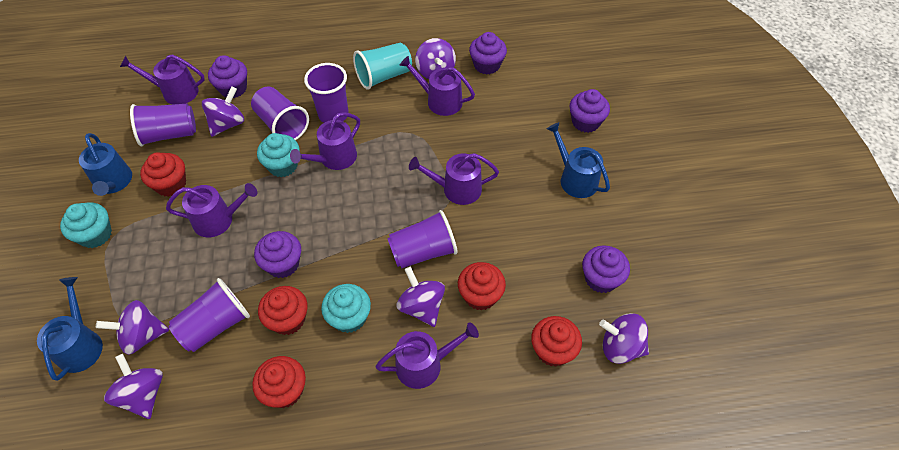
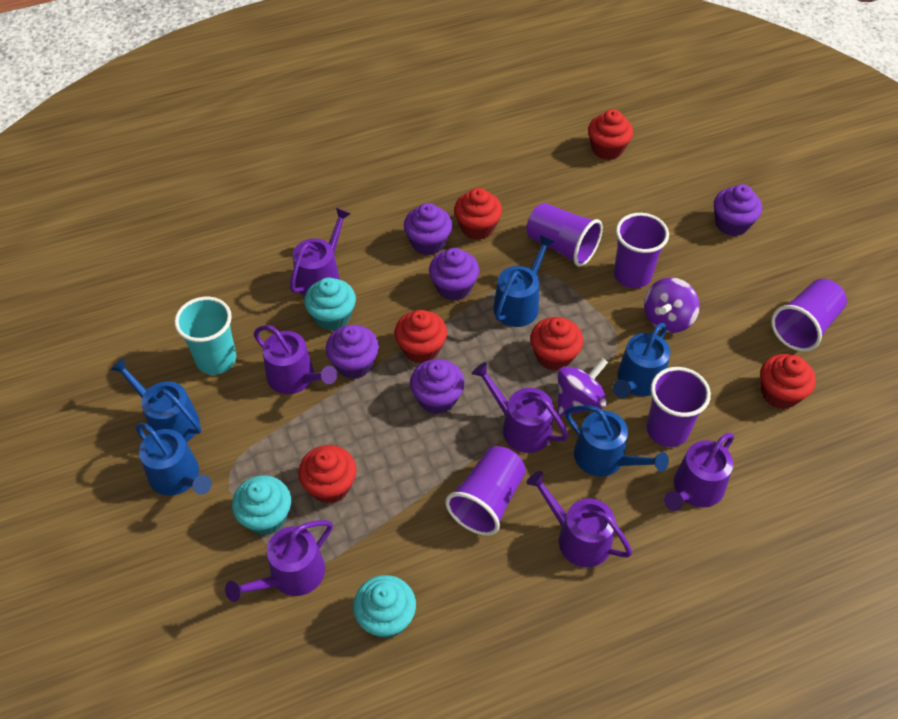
blue watering can: [37,277,103,381] [79,133,132,196] [547,122,610,198] = 3 -> [110,358,201,442] [136,423,212,496] [493,235,555,327] [565,405,669,477] [613,323,670,398] = 5
purple spinning top: [96,300,169,355] [104,354,163,419] [202,86,244,137] [396,267,445,327] [415,38,456,79] [599,313,649,364] = 6 -> [557,358,608,417] [644,277,700,333] = 2
red cupcake: [140,152,186,197] [252,356,306,408] [258,286,308,335] [458,262,506,311] [531,316,582,367] = 5 -> [298,445,357,504] [395,310,447,364] [454,188,502,240] [530,317,583,371] [588,109,633,160] [760,354,816,409] = 6

